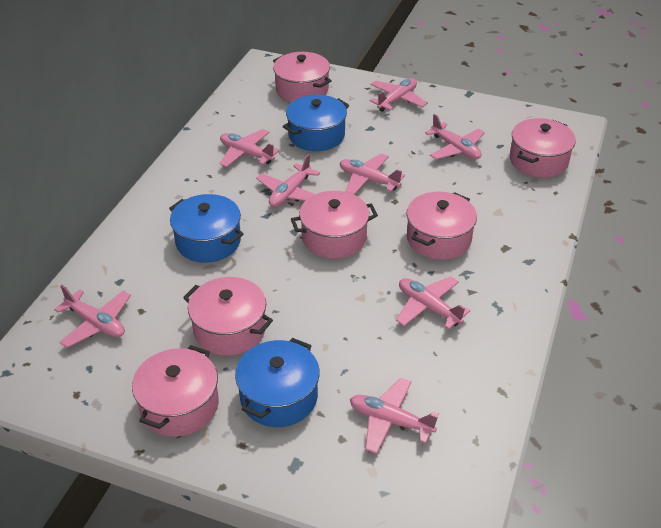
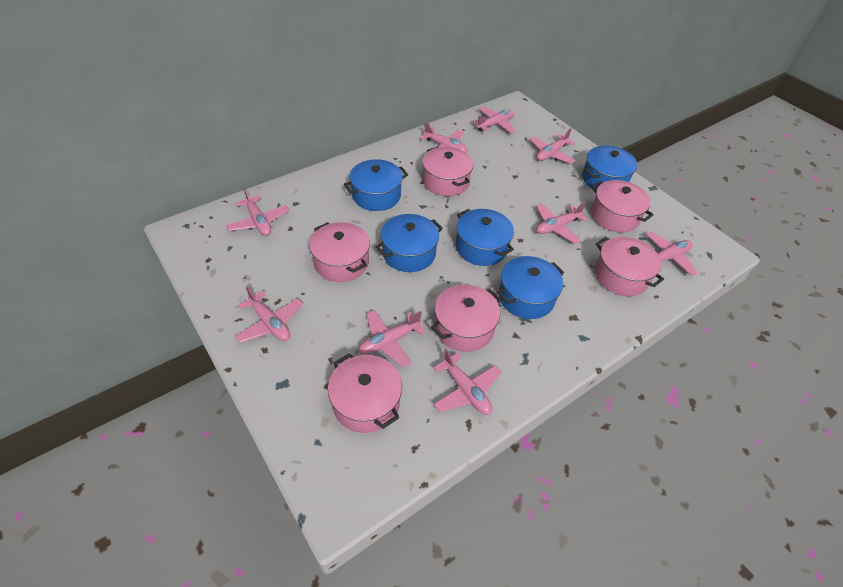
blue pot: [169,194,244,263] [235,338,320,427] [283,95,349,151] = 3 -> [344,159,408,211] [376,214,443,272] [456,209,514,266] [497,256,564,319] [582,145,637,189] = 5
pink plane: [54,285,131,348] [219,129,280,167] [256,154,320,207] [340,154,405,195] [350,378,439,454] [369,78,427,112] [396,277,471,329] [425,114,485,159] = 8 -> [226,187,289,236] [234,286,303,343] [359,310,426,368] [420,122,467,152] [433,349,501,415] [473,107,516,134] [529,128,576,164] [536,202,588,244] [646,231,698,276] = 9

